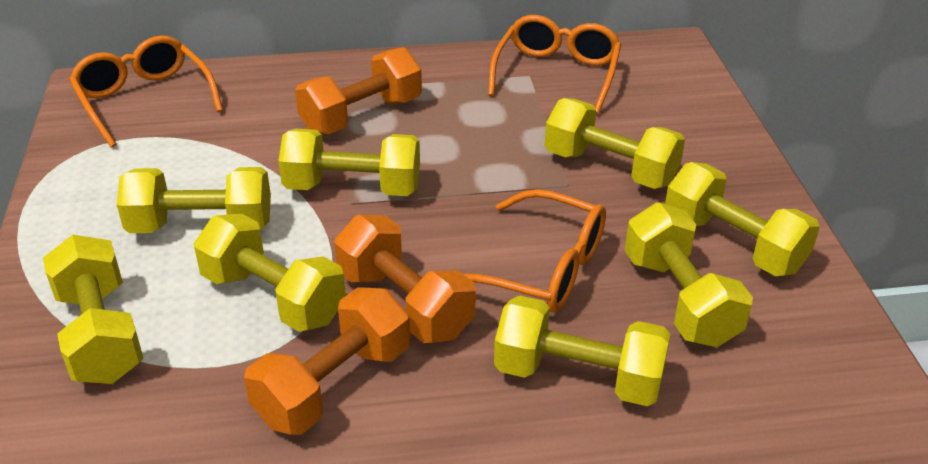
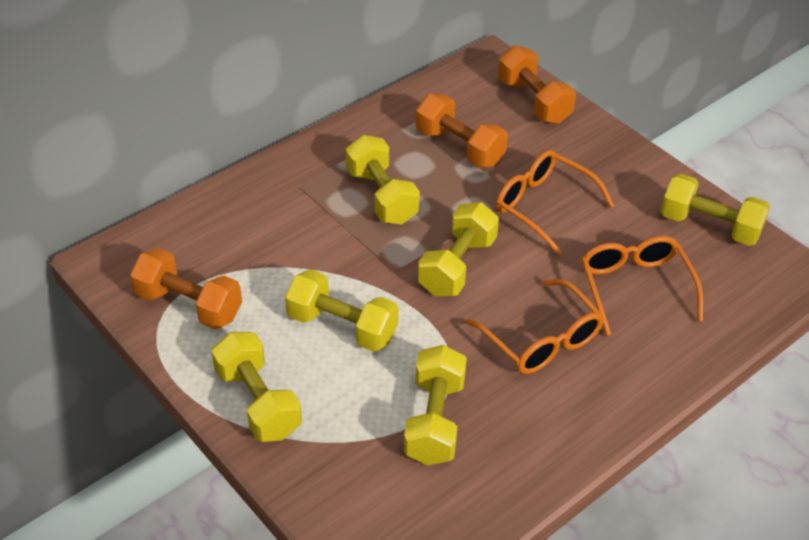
yellow dumbbell: [43,235,144,384] [117,167,271,233] [194,214,346,332] [278,129,420,196] [494,295,671,406] [545,98,685,189] [625,202,753,347] [665,162,820,276] = 8 -> [211,332,302,442] [285,269,399,352] [346,135,420,225] [404,345,467,465] [418,202,499,296] [661,174,770,246] = 6

